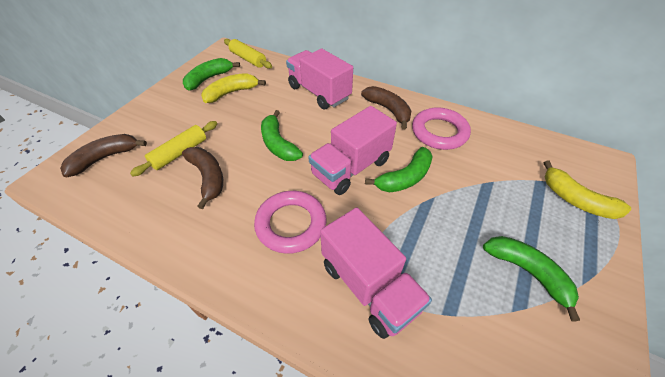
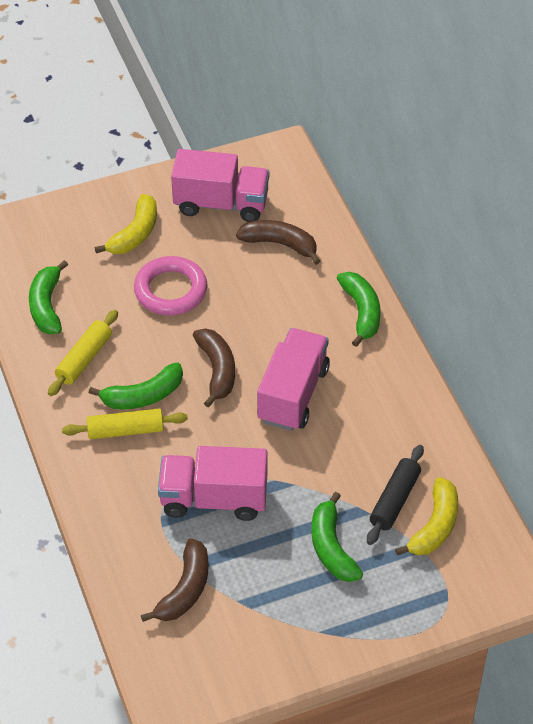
black rolling pin: none = 0 -> [367,445,424,545] = 1
pink ring: [254,191,326,254] [412,108,471,150] = 2 -> [134,256,207,315] = 1

